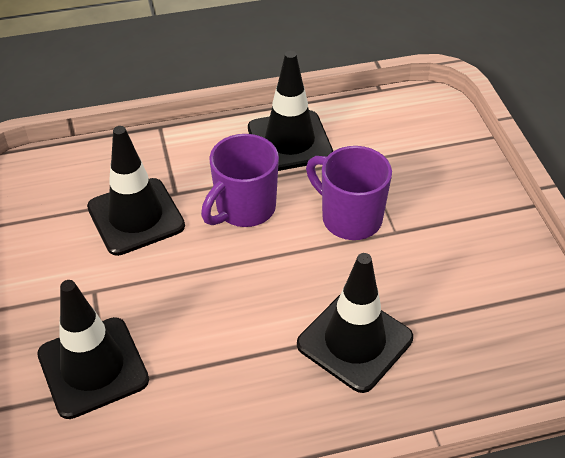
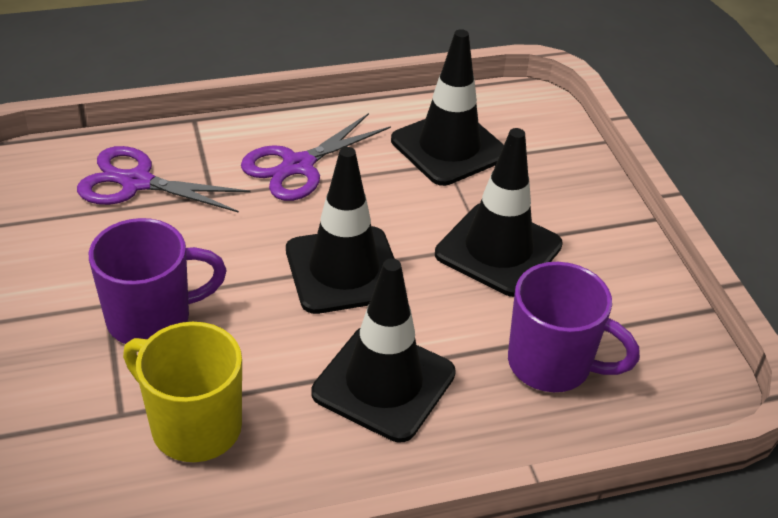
purple scissors: none = 0 -> [77,146,251,213] [241,113,391,201] = 2
yellow mug: none = 0 -> [123,322,242,462] = 1

